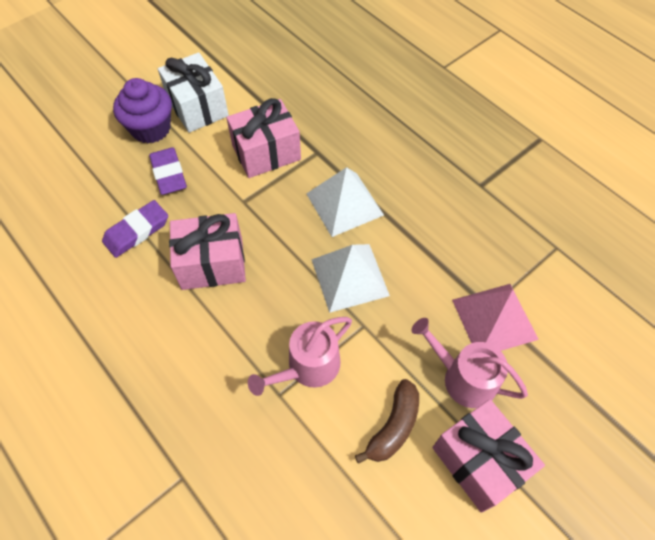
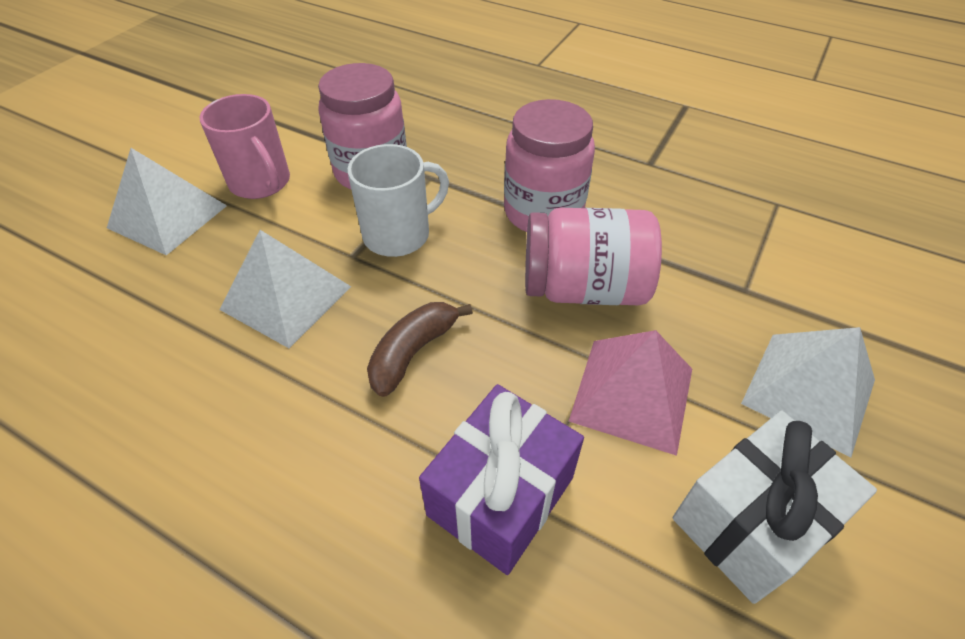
pink gift: [169,213,246,290] [226,98,301,178] [432,399,545,513] = 3 -> none = 0
pink jar: none = 0 -> [318,63,407,189] [504,99,595,232] [525,208,662,305] = 3
pink mug: none = 0 -> [200,94,290,199] = 1
pink watering can: [248,317,352,396] [411,318,528,408] = 2 -> none = 0
purple cupcake: [113,78,172,143] = 1 -> none = 0
purple eraser: [102,200,168,258] [149,147,187,195] = 2 -> none = 0
purple gift: none = 0 -> [419,384,584,575] = 1
white mug: none = 0 -> [347,144,449,257] = 1
white pyramid: [306,167,384,237] [311,244,390,313] = 2 -> [107,148,227,255] [220,230,351,348] [741,327,875,458] = 3

